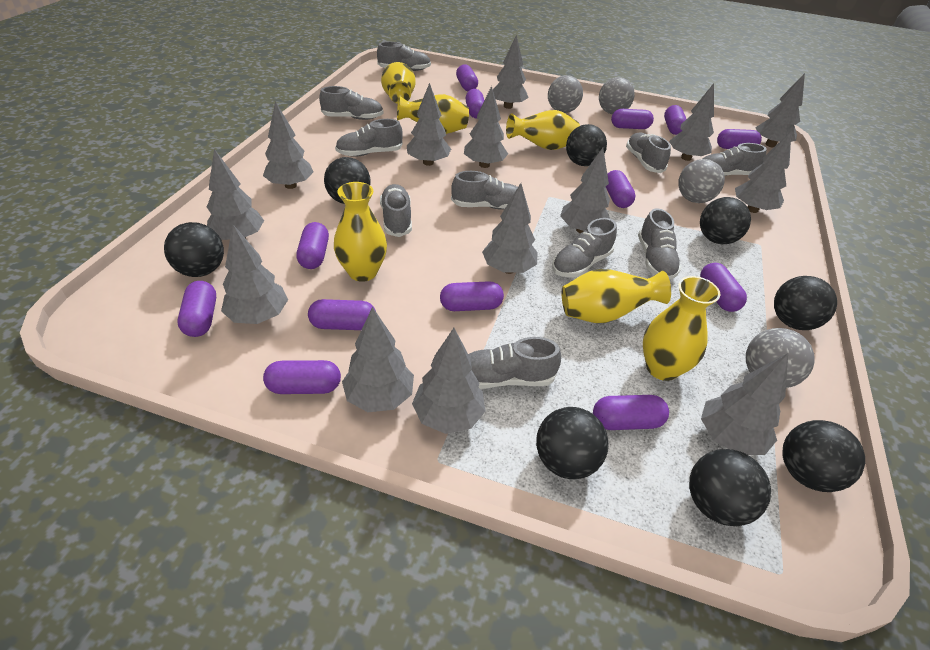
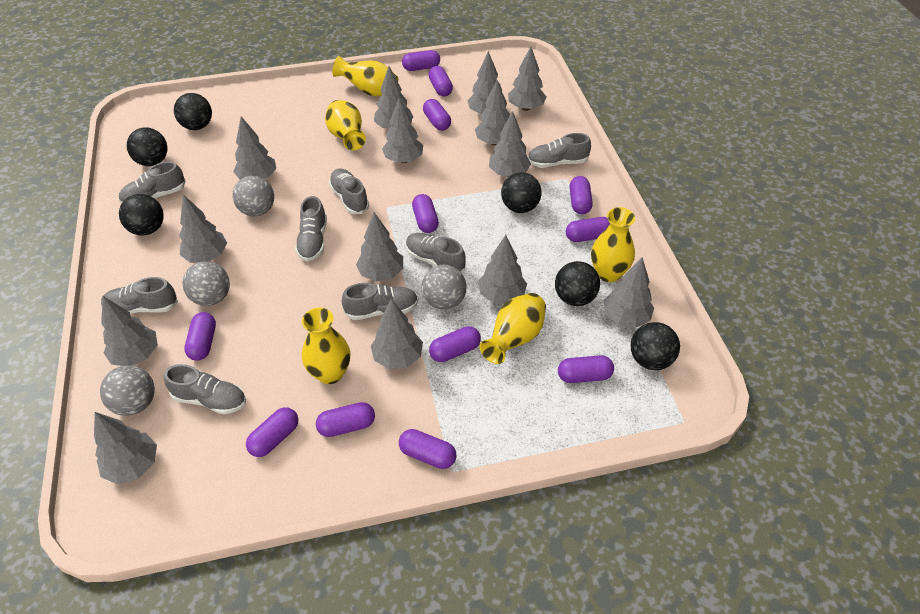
black ball: [164,222,224,277] [324,157,371,204] [536,407,609,479] [566,124,607,166] [689,449,771,526] [700,197,751,244] [774,276,837,330] [782,420,865,492] = 8 -> [119,194,164,235] [127,127,168,166] [174,93,212,130] [501,172,542,213] [555,261,600,306] [631,322,680,370] = 6
grey shoe: [319,86,383,120] [335,119,403,157] [377,42,431,71] [380,184,412,237] [451,171,518,210] [468,337,561,389] [552,218,617,278] [626,133,671,173] [638,208,681,280] [702,143,767,176] = 10 -> [101,277,178,314] [119,161,185,203] [164,364,246,414] [295,196,327,261] [329,169,369,214] [342,283,418,320] [406,233,466,273] [528,133,591,168] = 8
purple capsule: [178,281,216,337] [263,360,341,394] [296,222,329,269] [308,299,376,330] [440,281,504,311] [456,64,478,91] [466,89,484,119] [593,395,669,430] [606,170,636,208] [611,109,654,129] [664,105,686,135] [700,263,747,312] [717,129,762,149] = 13 -> [184,312,216,361] [246,407,298,457] [316,402,375,437] [399,429,456,469] [402,50,440,71] [412,194,439,233] [423,99,451,131] [429,66,453,97] [429,326,481,362] [558,355,614,383] [566,217,610,242] [570,176,593,214] = 12
yellow vase: [334,182,387,282] [381,62,416,104] [397,94,469,134] [506,110,580,150] [562,269,671,323] [643,276,721,381] = 6 -> [302,308,350,384] [325,100,366,150] [332,56,398,96] [479,293,546,364] [591,207,635,282] = 5

